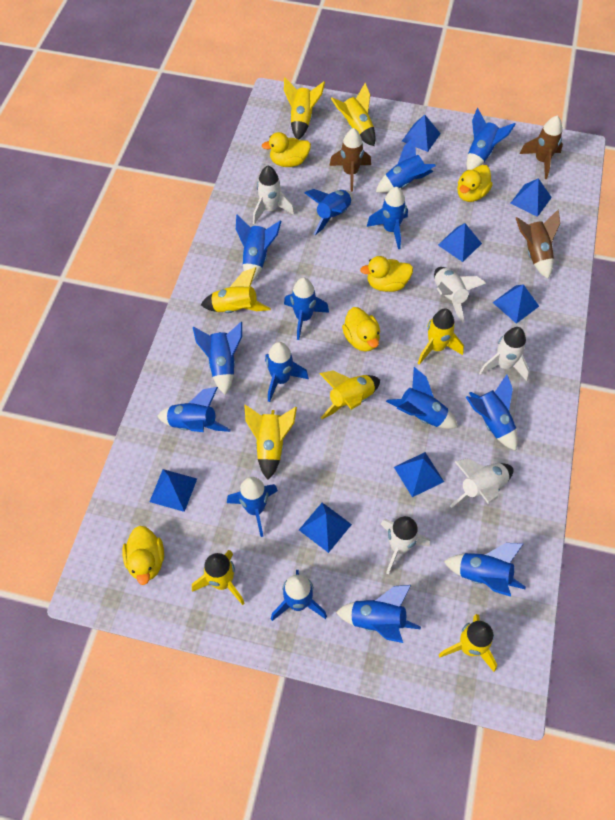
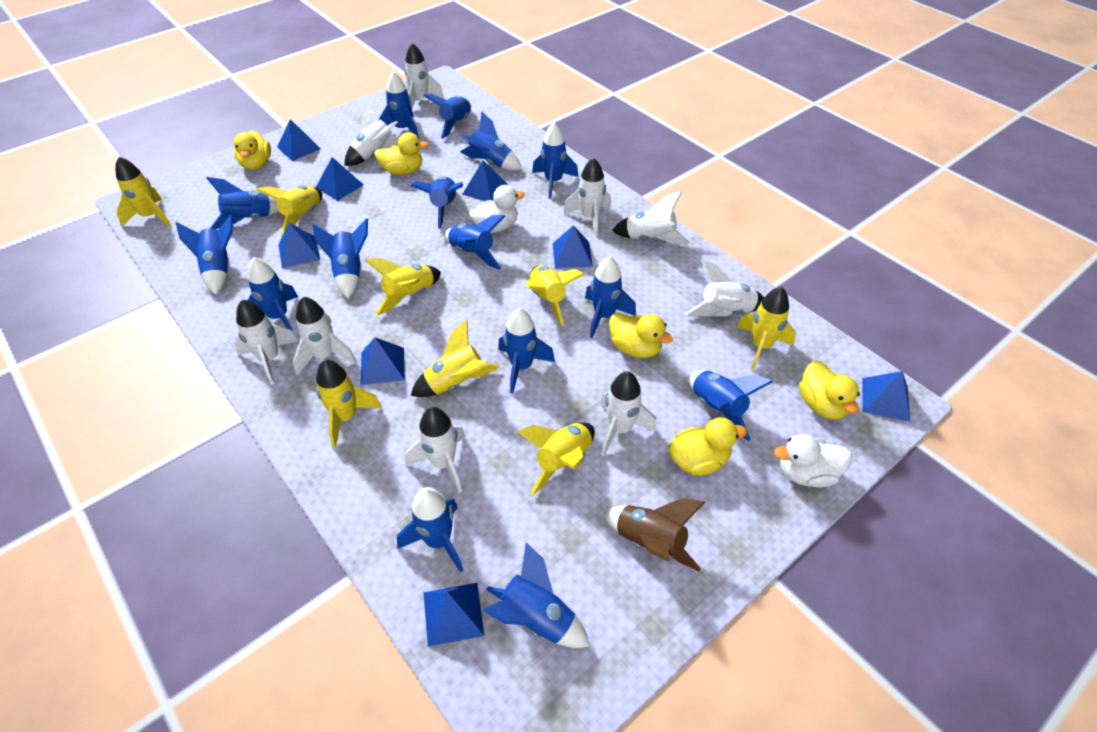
blue pyramid: [149,469,197,512] [299,503,352,553] [394,452,444,497] [402,115,441,152] [438,223,482,262] [492,284,539,324] [510,178,552,217] = 7 -> [277,119,321,161] [278,223,320,268] [316,157,364,201] [361,337,405,385] [423,583,484,647] [462,161,508,201] [553,225,593,268] [862,371,910,422] = 8
brown rocket: [329,128,371,192] [516,209,560,279] [520,115,563,179] = 3 -> [603,498,705,571] = 1
white duck: none = 0 -> [469,185,525,233] [774,434,852,487] = 2
white rocket: [253,166,294,225] [381,516,430,575] [434,267,486,323] [450,459,513,508] [479,327,530,381] = 5 -> [234,300,299,385] [293,297,357,376] [344,103,399,166] [404,43,444,108] [405,407,465,493] [563,158,611,236] [600,372,657,456] [612,191,689,244] [685,260,764,316] = 9

